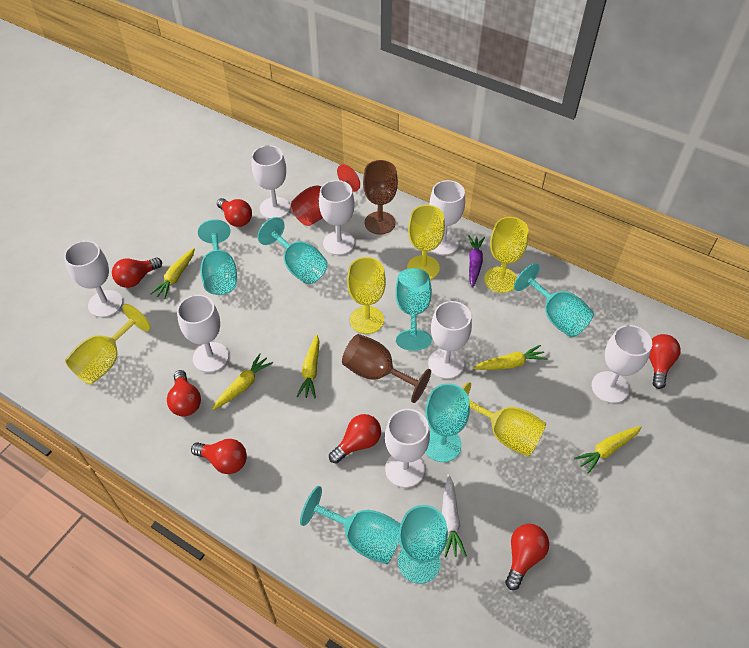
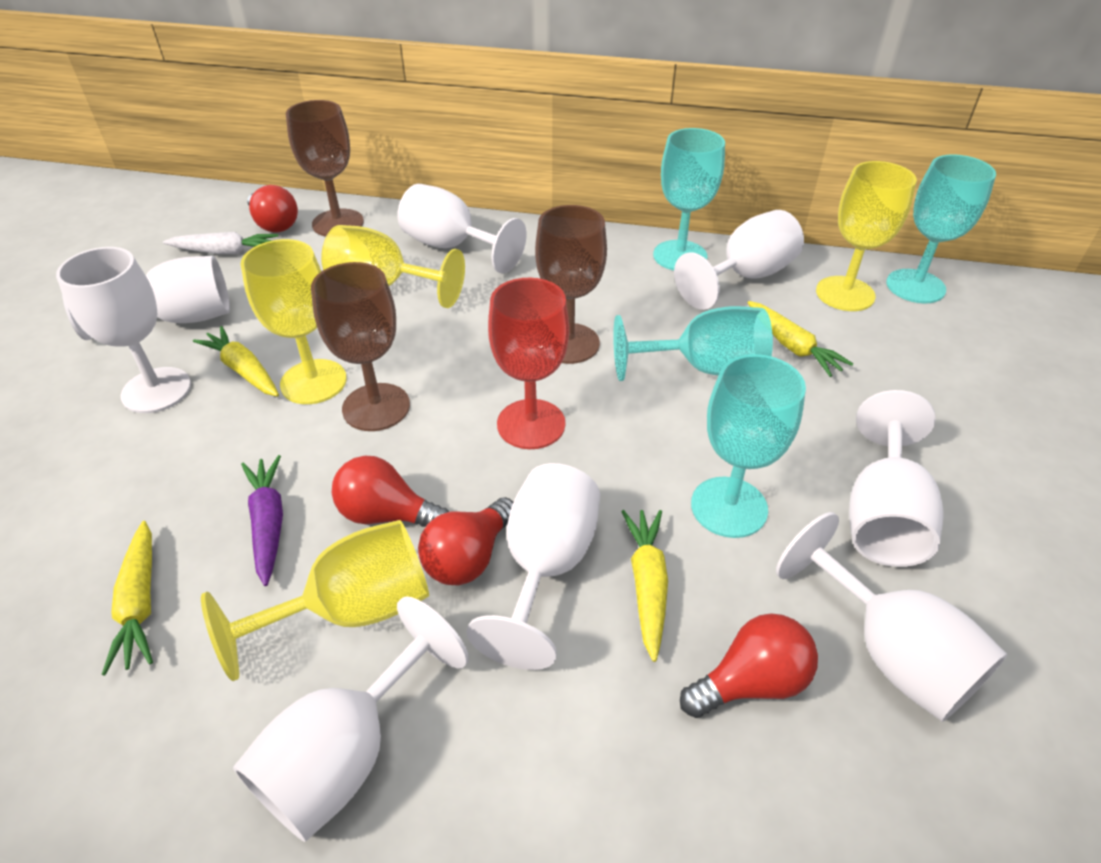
brown goblet: [342,334,431,403] [363,160,398,234] = 2 -> [286,100,364,236] [311,262,410,431] [535,205,607,364] = 3
red light bulb: [112,258,162,288] [167,370,201,416] [191,439,247,474] [217,198,252,227] [329,414,381,464] [505,524,549,590] [649,334,681,389] = 7 -> [247,185,298,232] [332,456,449,527] [418,497,513,586] [680,613,818,718] = 4
turquoise goblet: [198,219,237,295] [258,217,328,284] [300,486,401,564] [395,268,432,351] [398,505,448,584] [425,383,470,462] [514,263,594,337] = 7 -> [613,306,773,381] [653,128,725,270] [691,354,806,538] [886,154,996,304] = 4
yellow carrot: [150,248,195,299] [212,353,273,410] [296,334,320,399] [473,345,548,370] [574,426,642,474] = 5 -> [102,521,153,675] [193,326,279,397] [621,510,668,662] [747,301,854,377] = 4
yellow goblet: [65,304,151,384] [347,257,386,334] [407,205,445,280] [462,382,546,457] [484,217,529,293] = 5 -> [201,520,429,681] [241,239,347,404] [321,225,465,308] [816,161,917,311] = 4

